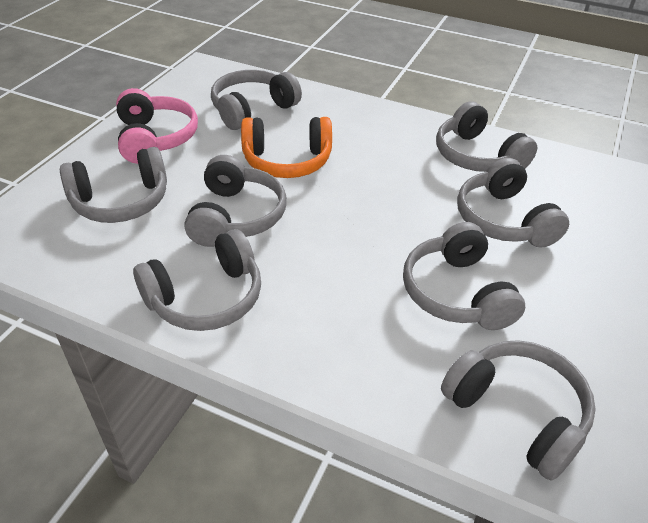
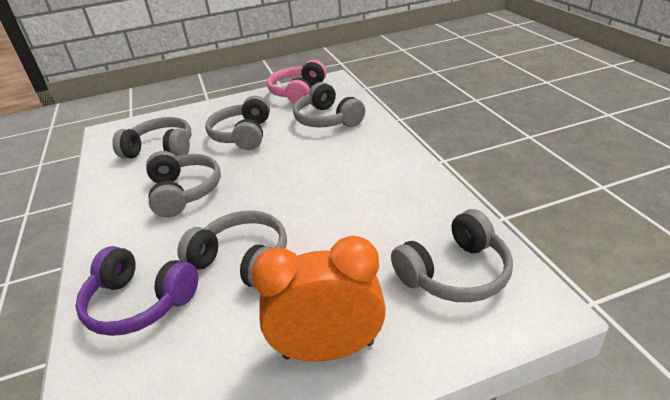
grey headphones: [60,147,167,223] [133,229,261,331] [184,155,286,247] [211,70,302,130] [403,222,525,330] [436,101,537,172] [441,340,596,481] [457,158,569,248] = 8 -> [112,117,191,159] [146,151,221,218] [177,211,287,289] [205,96,270,150] [293,82,365,127] [391,209,513,302] = 6
orange clock: none = 0 -> [251,236,386,362] = 1
orange headphones: [241,117,332,178] = 1 -> none = 0
purple headphones: none = 0 -> [75,246,198,336] = 1

